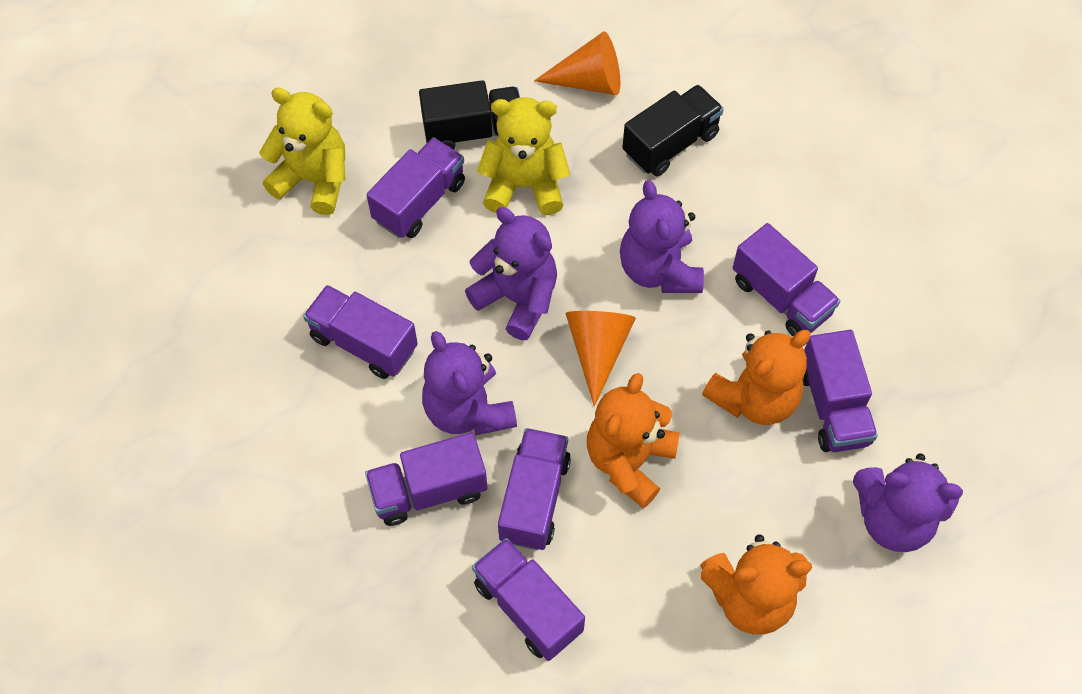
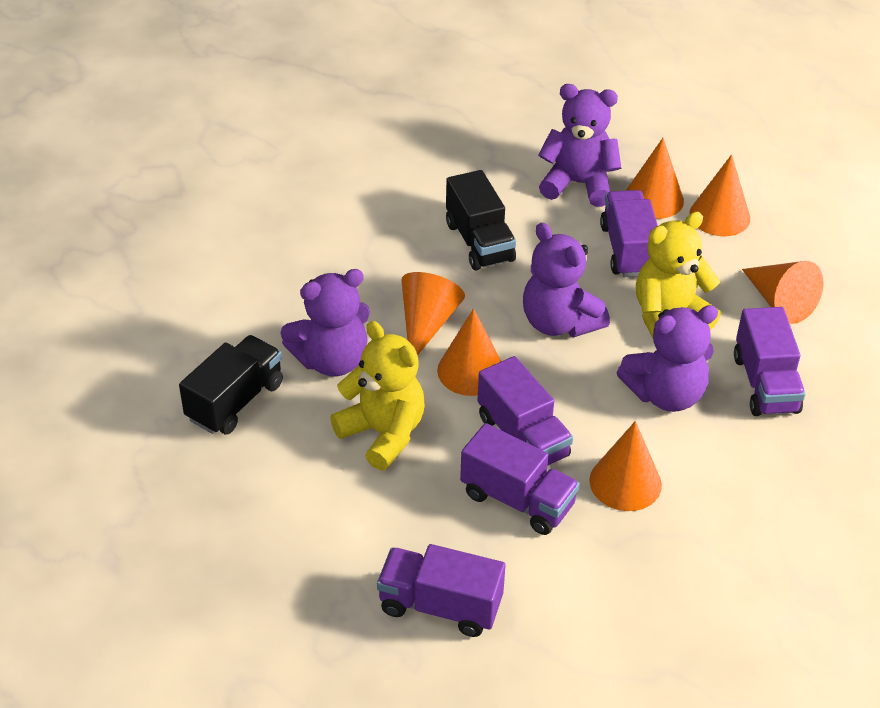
orange cone: [534,31,620,95] [566,311,636,407] = 2 -> [401,272,465,355] [437,309,501,396] [589,421,662,511] [626,138,684,219] [689,154,750,236] [742,261,824,324] = 6
orange teddy bear: [587,373,680,509] [700,534,812,635] [702,330,811,425] = 3 -> none = 0
purple truck: [303,285,418,379] [365,432,488,526] [367,137,465,238] [472,538,585,661] [498,428,571,550] [733,223,840,336] [803,330,878,452] = 7 -> [377,544,505,637] [460,423,580,535] [477,356,573,466] [600,190,658,277] [734,307,806,416] = 5

